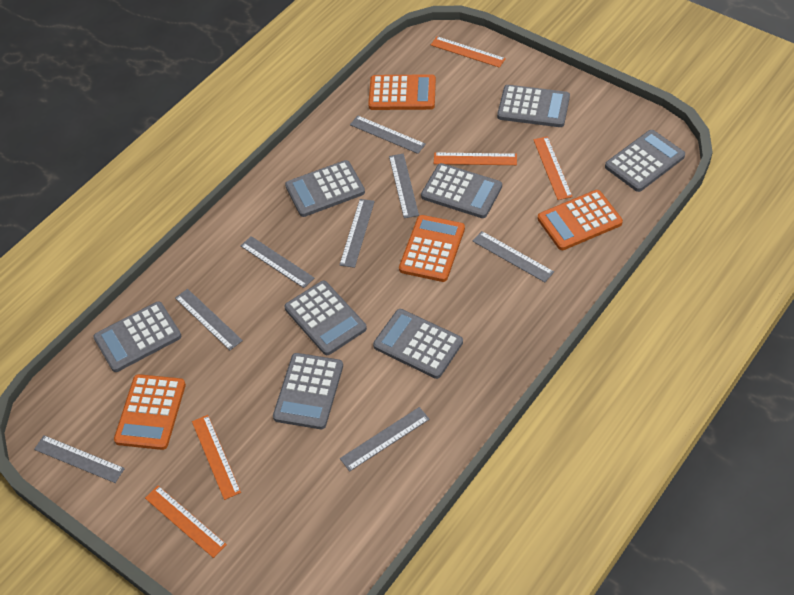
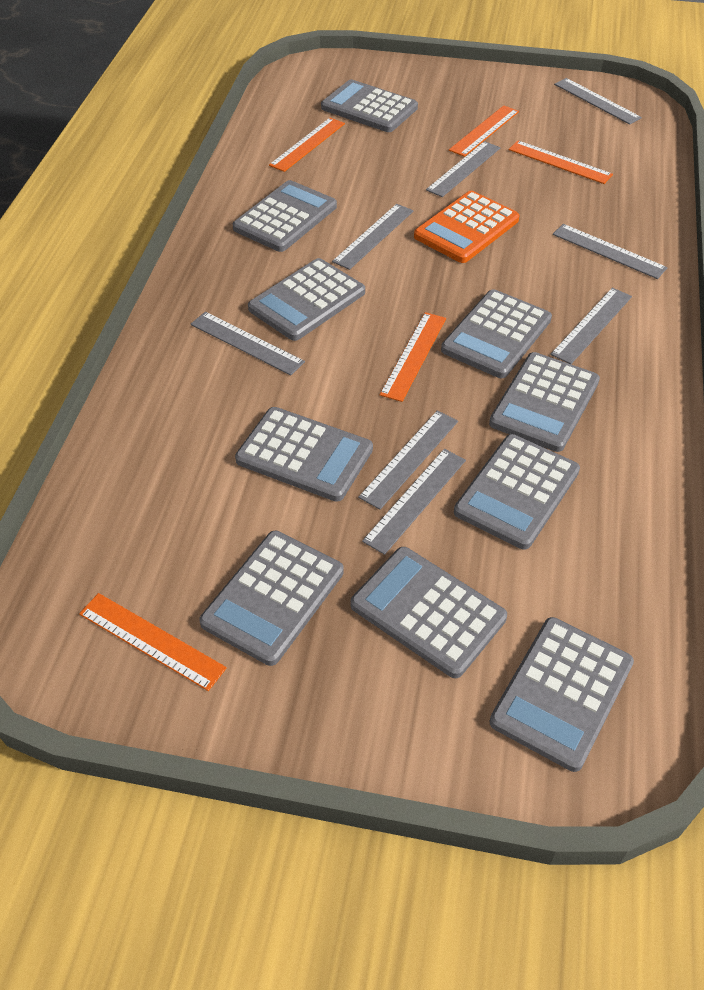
grey calculator: [93,301,181,372] [273,353,343,429] [284,281,367,355] [285,160,365,217] [373,309,463,379] [421,163,502,218] [497,85,570,127] [605,130,685,192] = 8 -> [199,531,344,666] [233,180,337,252] [235,407,373,502] [248,258,365,341] [321,79,418,132] [351,547,507,678] [441,289,552,378] [454,434,580,550] [489,352,600,452] [489,617,634,772] = 10
orange calculator: [114,374,186,450] [368,74,436,110] [399,215,465,282] [538,190,623,250] = 4 -> [414,191,519,263] = 1

